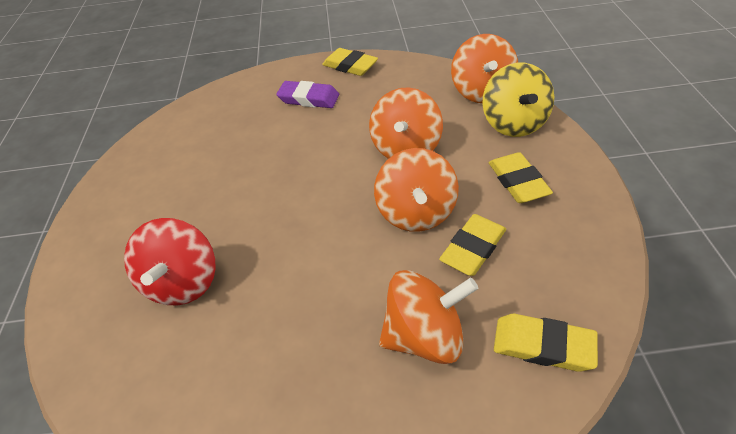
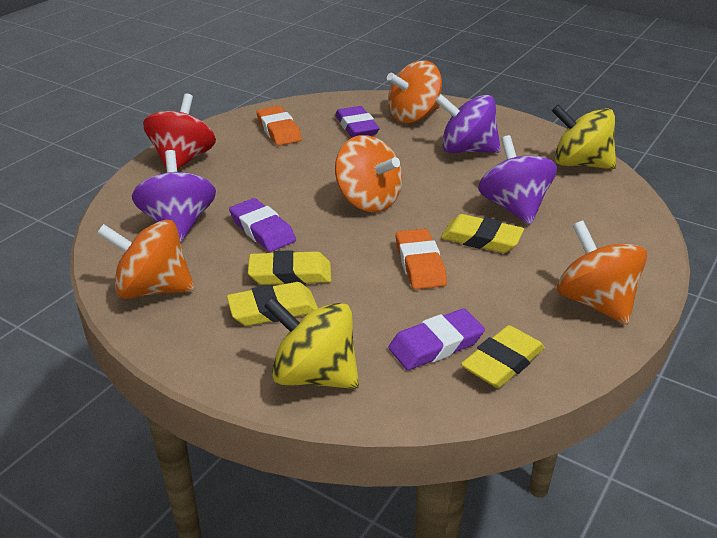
orange eraser: none = 0 -> [256,106,302,146] [396,229,447,290] = 2
purple eraser: [276,81,339,108] = 1 -> [229,198,296,252] [335,106,380,137] [388,309,485,370] = 3
purple spinning top: none = 0 -> [132,150,216,243] [435,94,501,153] [478,135,557,225] = 3
yellow spinning top: [482,63,554,137] = 1 -> [264,297,359,389] [552,104,616,169] = 2

